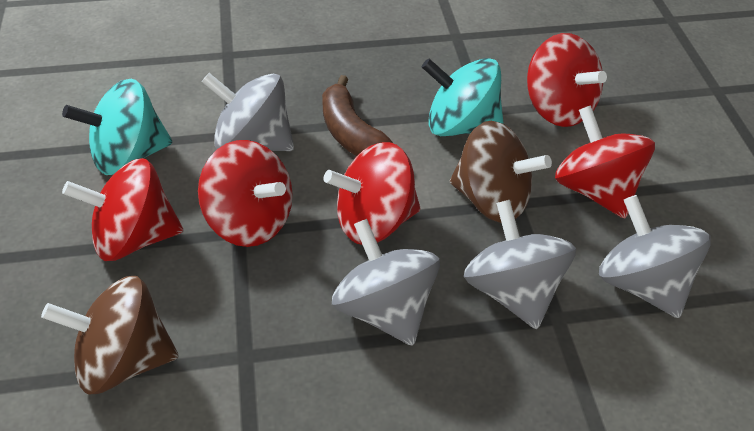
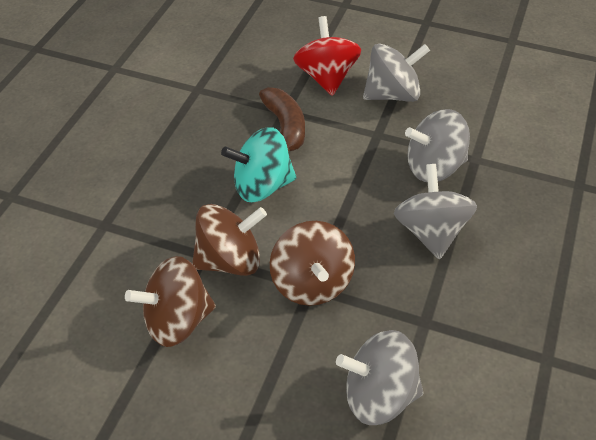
brown spinning top: [41,276,179,394] [450,121,552,223] = 2 -> [125,256,216,347] [192,204,267,276] [270,221,355,306] = 3
red spinning top: [62,158,183,261] [198,140,293,247] [324,142,420,245] [527,33,607,127] [555,105,655,218] = 5 -> [293,16,361,96] = 1
turquoise spinning top: [62,79,172,175] [422,58,504,136] = 2 -> [221,127,297,202] = 1

